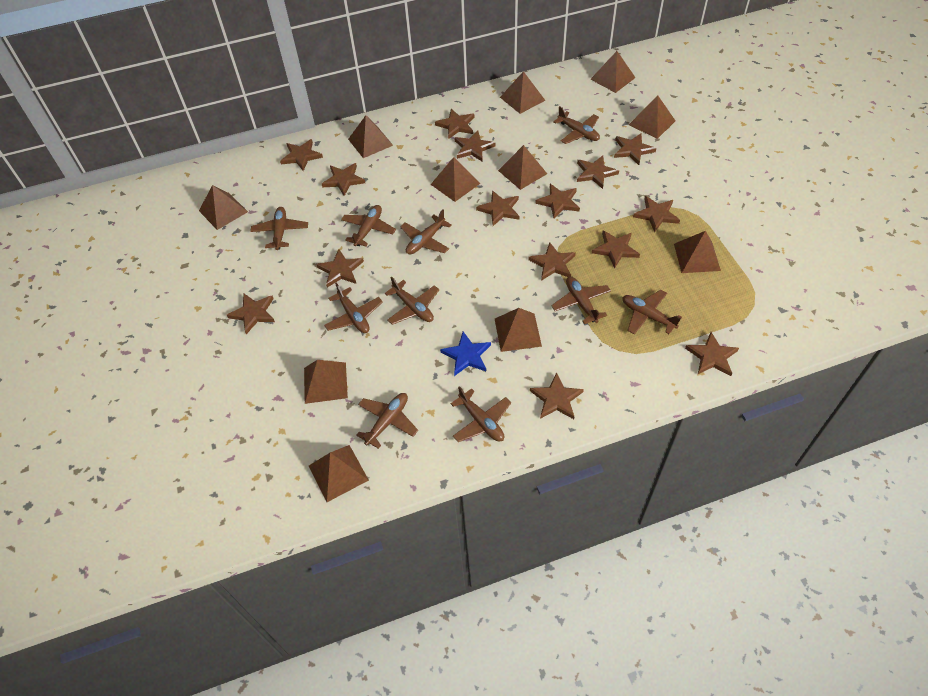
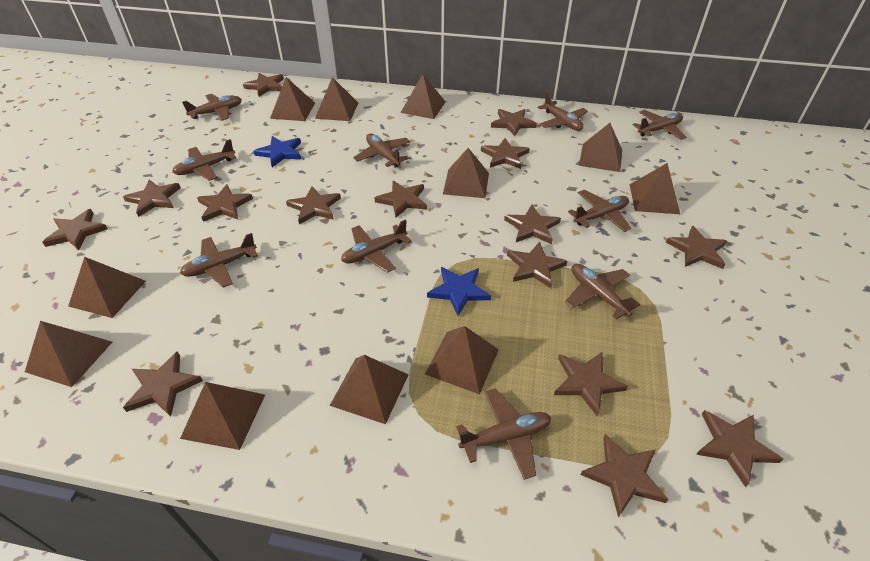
blue star: [440,332,491,376] = 1 -> [253,136,301,167] [427,267,491,316] = 2

